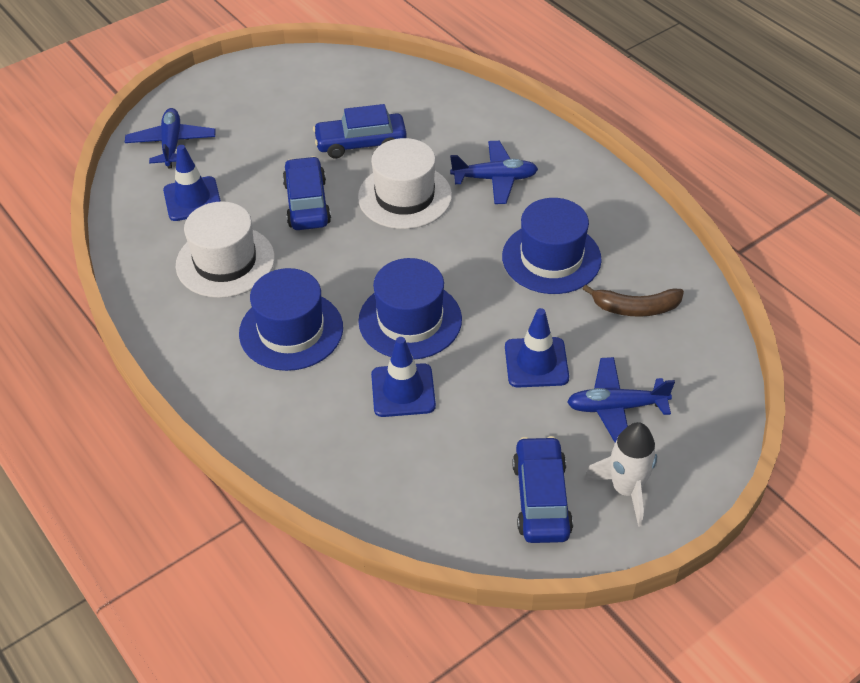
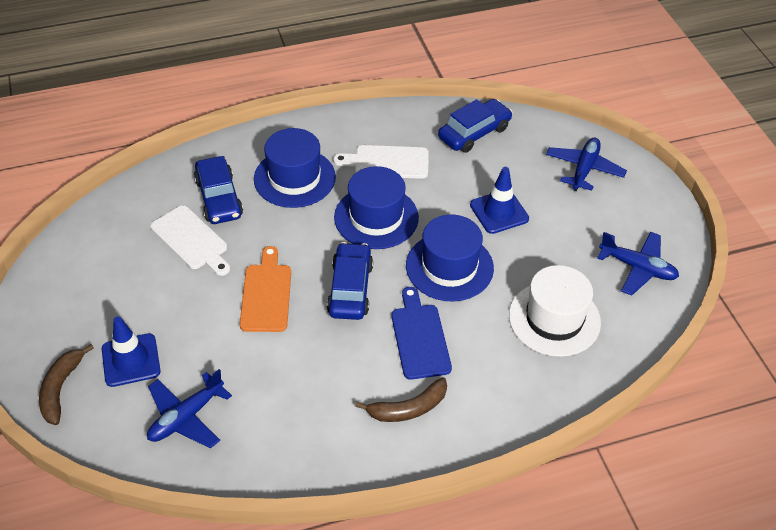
blue cutting board: none = 0 -> [391,287,452,380] = 1
blue traffic cone: [163,145,221,221] [371,337,436,417] [505,308,569,387] = 3 -> [102,316,161,387] [470,167,529,234] = 2
brown banana: [583,285,684,317] = 1 -> [39,344,94,425] [355,377,447,422] = 2
orange cutting board: none = 0 -> [240,246,291,332] = 1
white cutting board: none = 0 -> [150,205,230,276] [333,145,429,179] = 2
white hat: [176,202,275,298] [358,138,452,229] = 2 -> [509,265,601,357] = 1
white rocket: [584,422,658,527] = 1 -> none = 0

